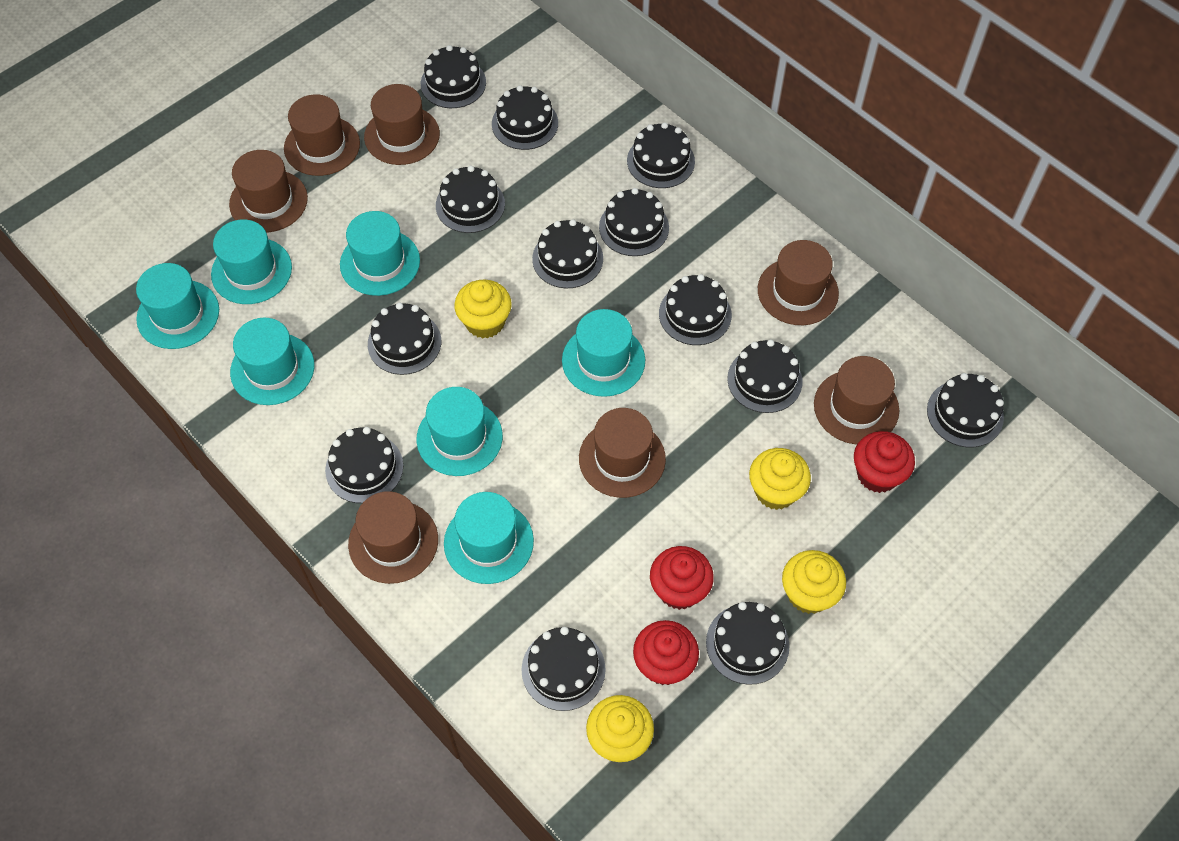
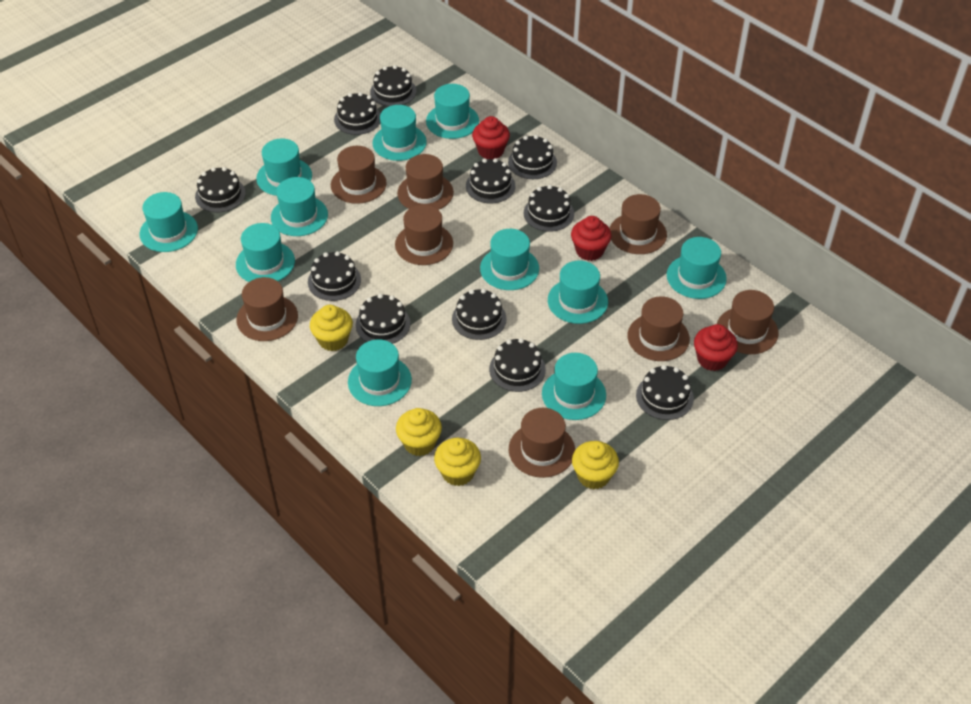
black cake: [325,427,403,503] [368,302,441,375] [421,45,486,108] [436,165,505,233] [492,85,558,150] [522,627,606,711] [532,219,603,288] [599,188,669,256] [627,122,695,188] [659,274,732,345] [706,602,790,685] [727,340,803,413] [927,373,1004,447] = 13 -> [195,167,246,213] [308,251,361,301] [334,92,381,135] [356,294,410,344] [370,65,416,106] [452,289,507,340] [466,158,515,203] [489,338,546,392] [508,135,557,179] [524,185,574,232] [636,365,694,420] = 11
brown hat: [229,150,308,232] [284,94,360,176] [348,491,438,584] [364,84,440,165] [579,408,666,498] [758,240,839,325] [814,356,899,444] = 7 -> [236,277,298,341] [331,146,387,204] [395,205,453,265] [397,154,454,210] [509,408,575,478] [610,194,667,254] [628,296,690,361] [717,290,778,354] = 8
turquoise hat: [136,263,219,349] [211,219,292,304] [230,318,314,405] [340,211,420,296] [417,387,503,476] [444,492,534,584] [562,309,645,397] = 7 -> [140,192,198,252] [236,223,295,282] [256,138,312,196] [271,177,328,236] [348,339,412,406] [373,105,427,161] [426,84,479,139] [480,229,539,290] [542,353,606,420] [548,261,608,324] [667,237,727,299] = 11

